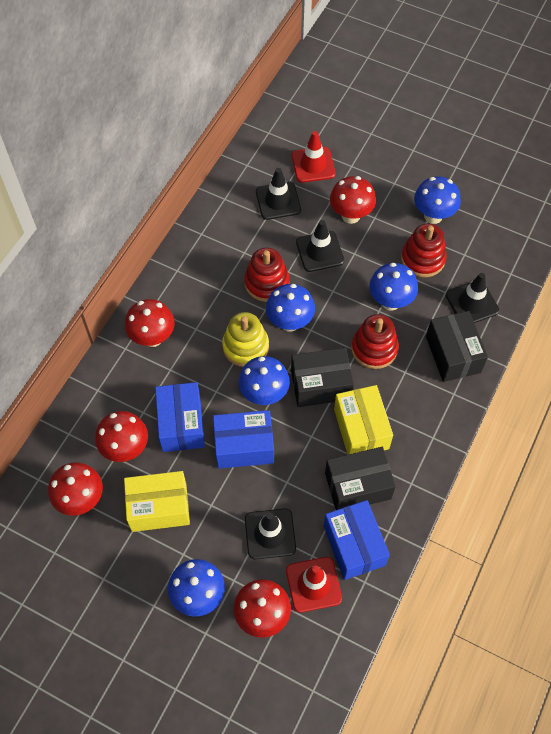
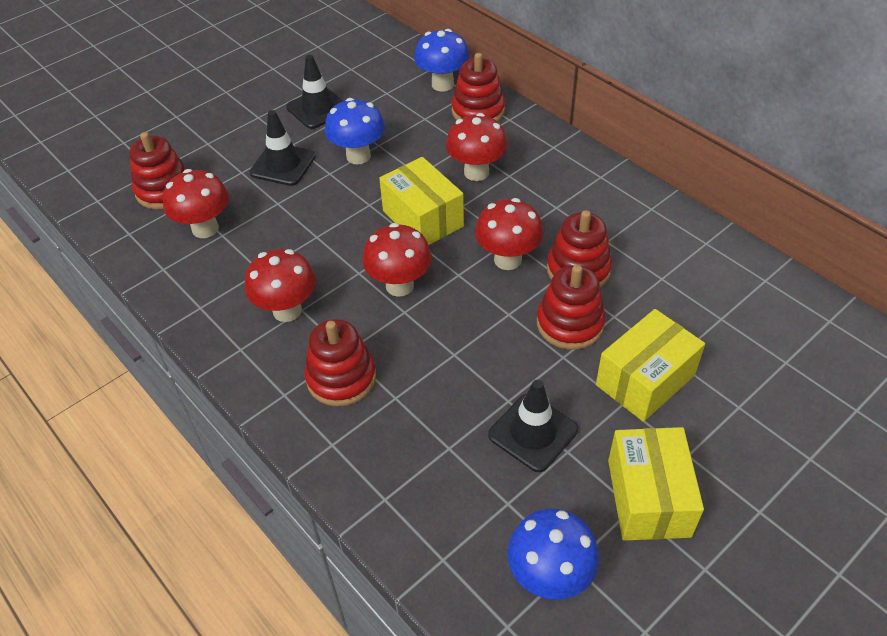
black box: [291,348,354,407] [325,447,396,510] [426,311,488,382] = 3 -> none = 0
black traffic cone: [245,508,296,559] [256,168,301,220] [296,220,344,272] [446,273,499,323] = 4 -> [250,110,316,186] [286,55,343,129] [488,380,578,472] = 3
blue box: [155,382,205,452] [213,410,274,469] [324,500,390,580] = 3 -> none = 0
blue mushroom: [168,559,225,617] [238,356,290,405] [266,284,315,332] [369,263,418,311] [414,177,461,224] = 5 -> [325,98,385,165] [414,29,470,92] [507,508,599,600] = 3
red stacking toy: [244,247,289,302] [351,314,399,369] [401,223,447,277] = 3 -> [129,132,187,209] [304,319,376,406] [451,53,505,122] [537,265,606,350] [547,210,612,288] = 5
red traffic cone: [286,557,342,613] [291,131,336,183] = 2 -> none = 0
yellow box: [124,471,190,532] [334,385,393,454] = 2 -> [379,157,464,245] [596,309,705,422] [608,427,704,541] = 3
yellow stacking toy: [222,312,269,367] = 1 -> none = 0

